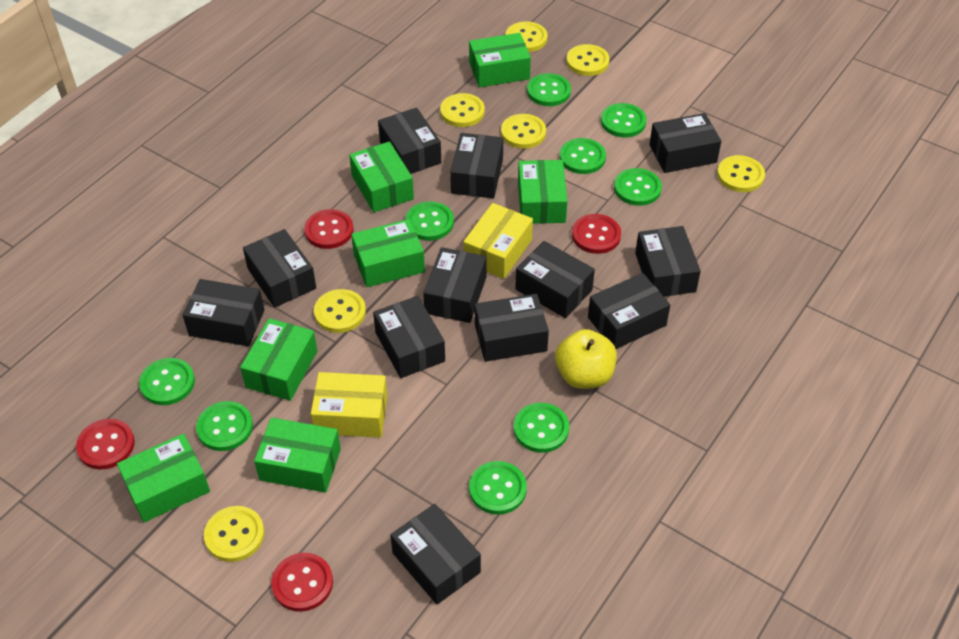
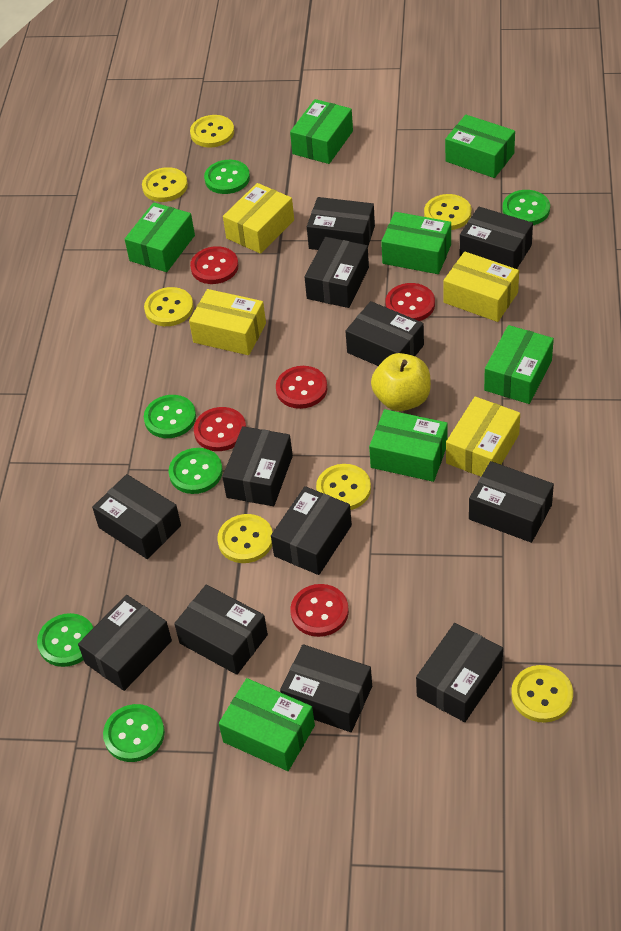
green button: [139,358,195,405] [196,401,253,451] [405,201,454,241] [469,461,527,515] [514,403,569,453] [527,73,571,106] [560,138,606,174] [601,103,646,137] [614,168,662,206] = 9 -> [37,613,93,667] [103,704,165,762] [144,395,196,438] [169,448,223,494] [204,160,250,194] [502,190,550,225] = 6
red button: [76,419,135,470] [271,553,333,612] [304,209,353,249] [572,214,621,254] = 4 -> [190,246,239,284] [194,407,246,451] [276,366,327,409] [290,584,349,637] [386,283,435,321] = 5
yellow box: [311,372,388,438] [463,203,533,279] = 2 -> [189,289,266,355] [223,183,294,254] [443,252,519,322] [446,396,520,477] = 4

